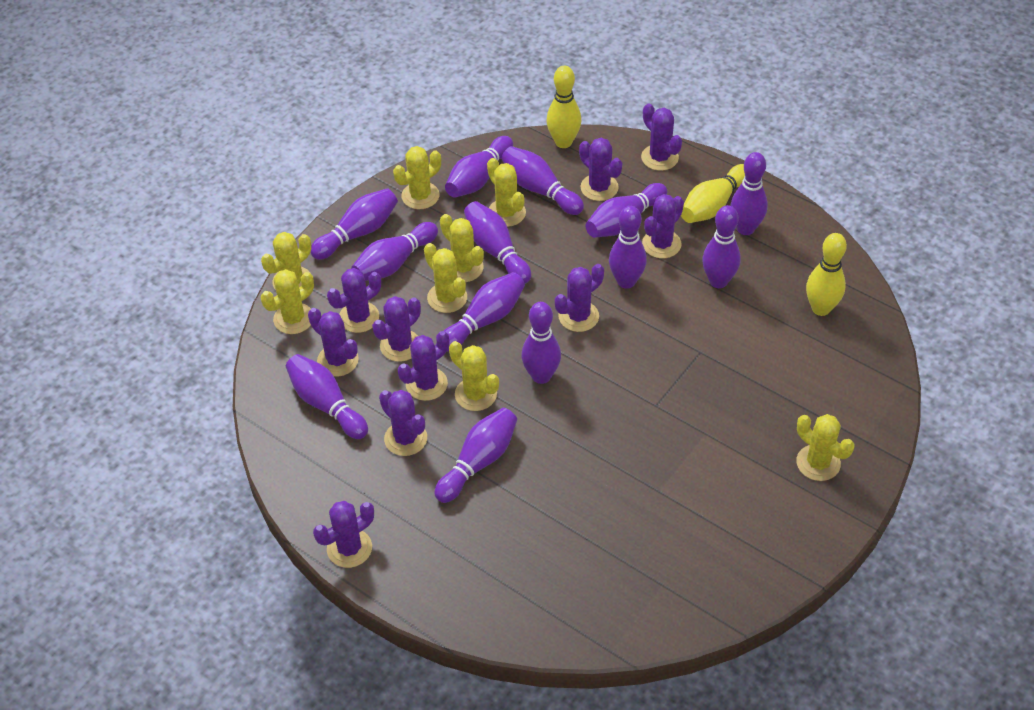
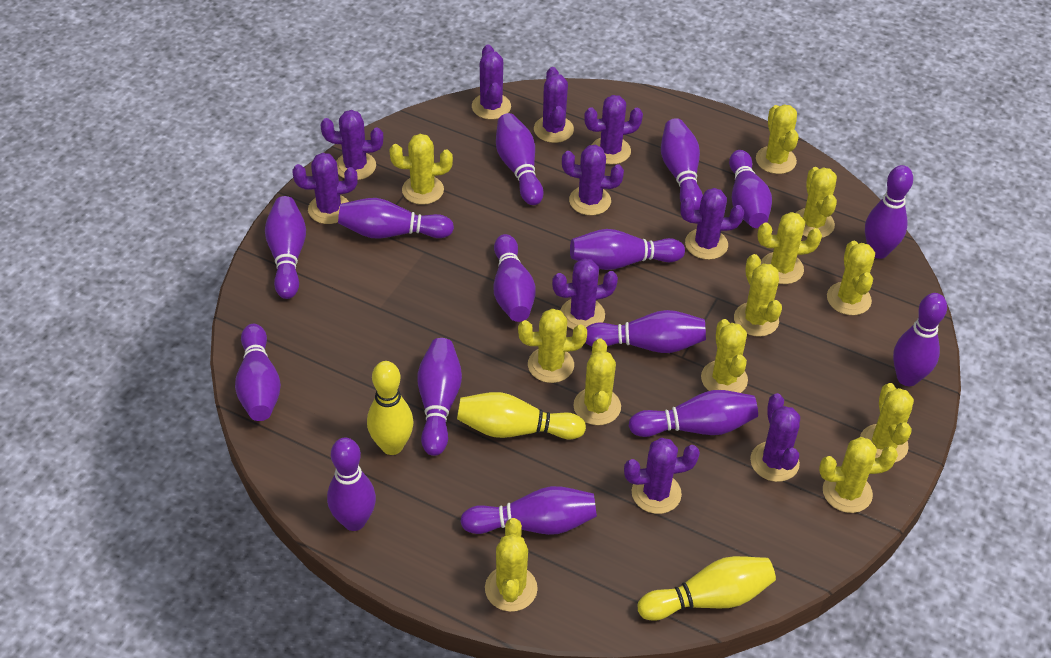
purple bowling pin: [286,354,368,439] [311,188,398,260] [351,222,438,281] [434,408,517,503] [444,272,525,351] [445,136,513,198] [464,201,531,284] [501,146,584,215] [521,302,561,384] [585,183,667,238] [609,206,647,289] [702,205,741,288] [730,152,768,235] = 13 -> [235,324,281,421] [265,196,306,299] [327,438,376,531] [338,198,454,239] [417,338,462,456] [460,486,597,535] [493,234,536,322] [496,113,544,205] [570,229,685,270] [585,310,706,353] [629,390,758,437] [661,118,703,210] [729,150,772,228] [865,165,913,259] [893,293,947,386] = 15
yellow cactus: [261,232,311,290] [261,269,314,334] [393,146,441,209] [424,243,467,313] [440,214,484,282] [449,341,499,411] [487,158,526,227] [796,414,854,481] = 8 -> [390,134,453,205] [485,518,538,612] [518,309,587,383] [573,339,621,425] [701,319,748,393] [734,254,782,337] [756,104,799,174] [757,212,822,284] [796,167,837,238] [819,437,898,513] [827,241,875,315] [860,383,914,462] = 12

